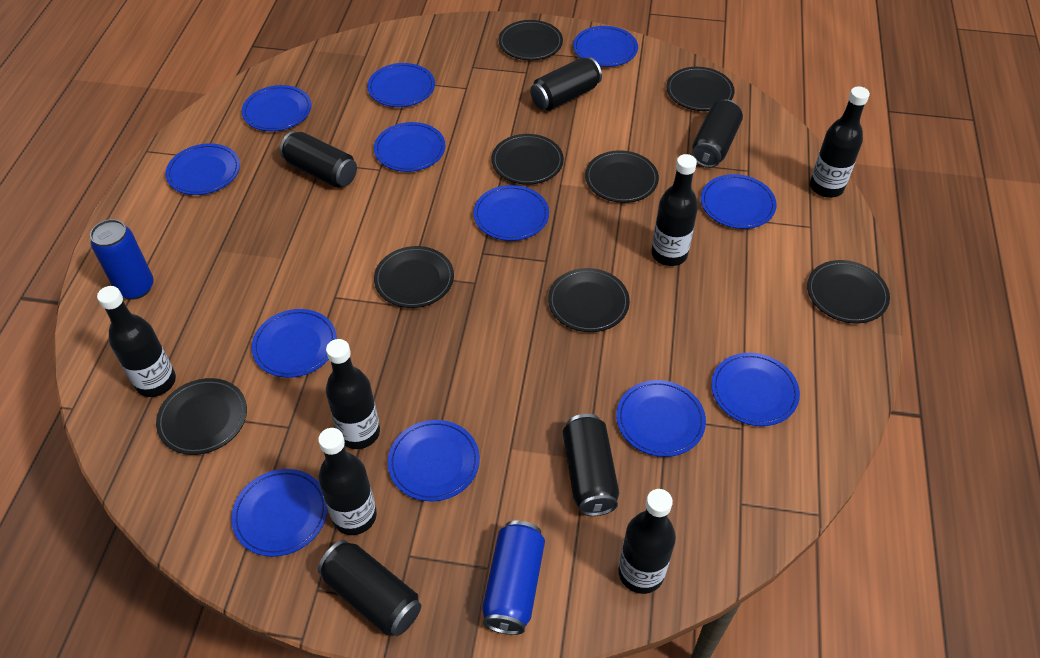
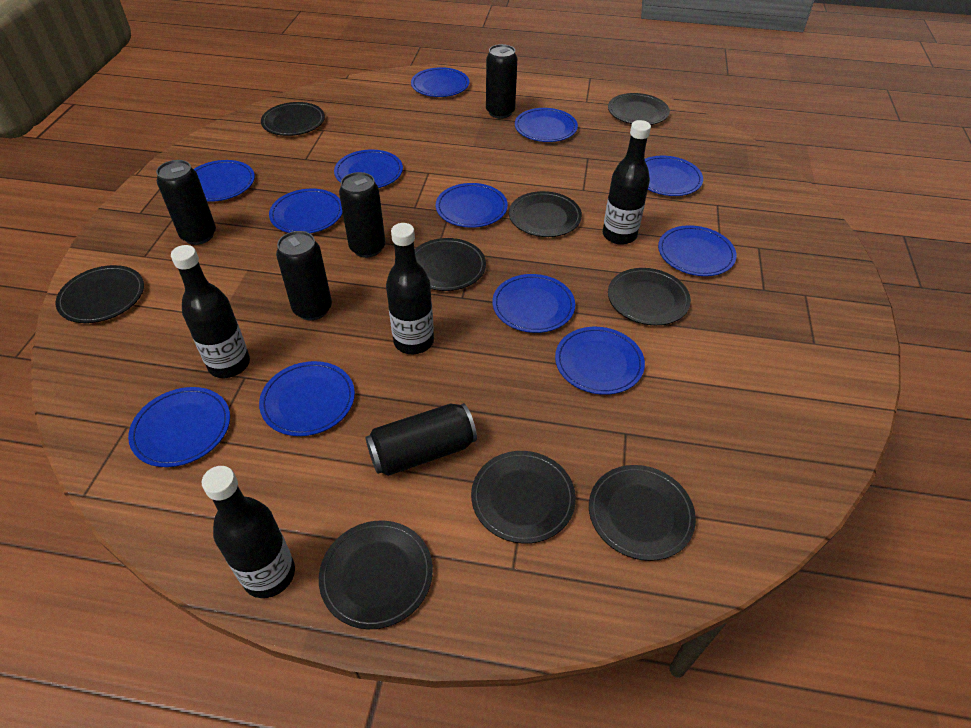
black bottle: [97,286,176,397] [318,428,377,535] [326,339,380,449] [618,489,676,594] [652,154,698,266] [810,86,870,198] = 6 -> [171,245,250,378] [202,466,295,598] [386,223,434,354] [603,120,651,245] = 4
black plate: [156,378,247,455] [374,246,454,308] [491,134,564,185] [498,20,563,60] [548,268,630,332] [585,150,659,203] [666,67,735,111] [807,260,890,323] = 8 -> [56,265,144,323] [261,102,325,136] [319,520,433,629] [414,238,486,291] [471,451,576,544] [509,191,582,237] [589,465,696,561] [608,93,670,125] [608,268,691,325] = 9
blue can: [90,219,154,300] [482,520,545,635] = 2 -> none = 0

